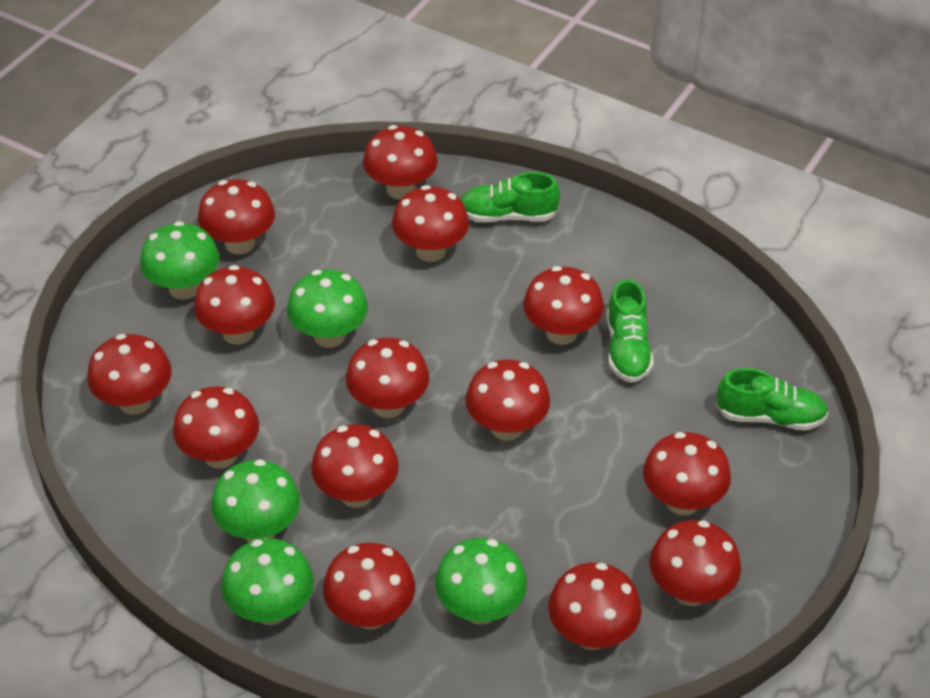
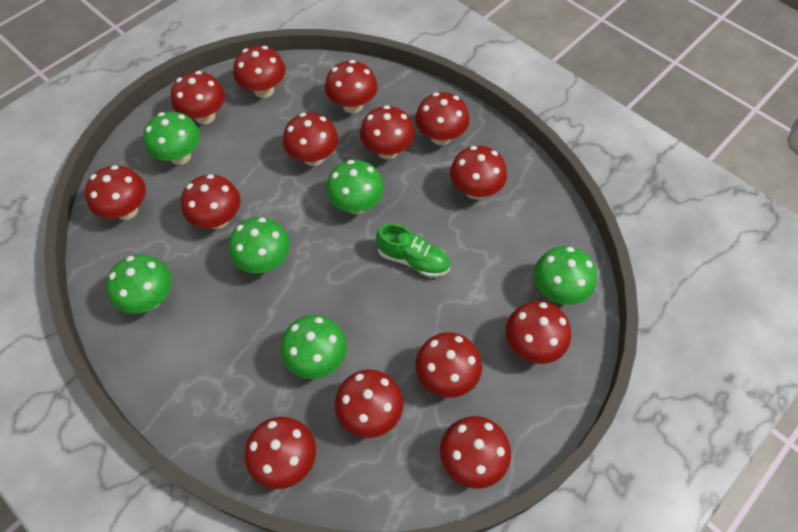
green mushroom: [140,221,220,300] [211,459,300,542] [221,538,314,625] [287,269,368,348] [435,538,527,625] = 5 -> [107,254,172,314] [143,111,200,165] [229,217,290,273] [281,315,347,379] [326,160,384,214] [534,246,597,305] = 6
green shoe: [461,172,560,223] [607,279,654,383] [716,368,828,431] = 3 -> [376,223,450,278] = 1

